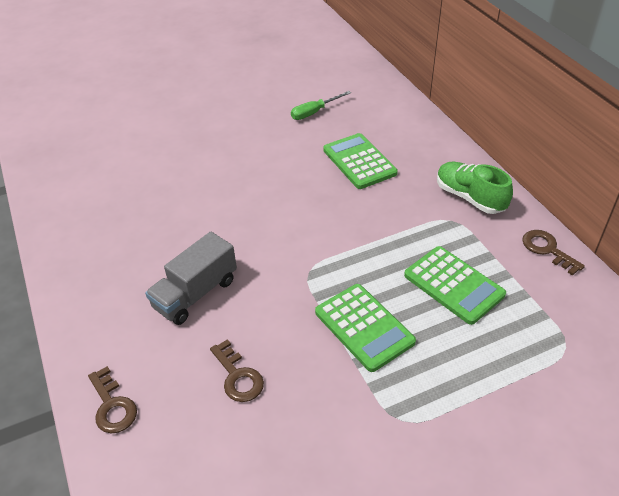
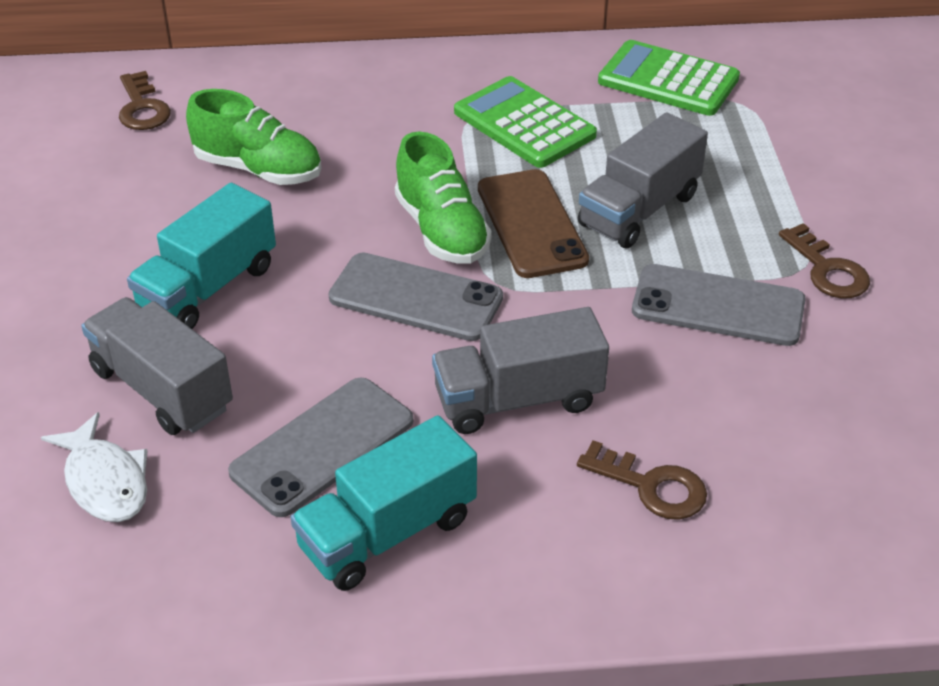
brown phone: none = 0 -> [478,169,589,278] = 1
green calculator: [315,284,416,372] [323,133,398,189] [404,246,506,325] = 3 -> [454,76,597,168] [598,40,740,116] = 2
green screwdriver: [291,91,351,120] = 1 -> none = 0
green shoe: [437,162,513,214] = 1 -> [186,89,321,185] [395,132,492,264] = 2
grey phone: none = 0 -> [228,378,413,517] [328,253,503,341] [632,264,806,346] = 3
grey truck: [145,232,237,325] = 1 -> [81,297,233,435] [432,307,609,434] [578,112,708,248] = 3
turquoise truck: none = 0 -> [127,183,276,329] [290,415,477,591] = 2
white fish: none = 0 -> [41,412,147,522] = 1

